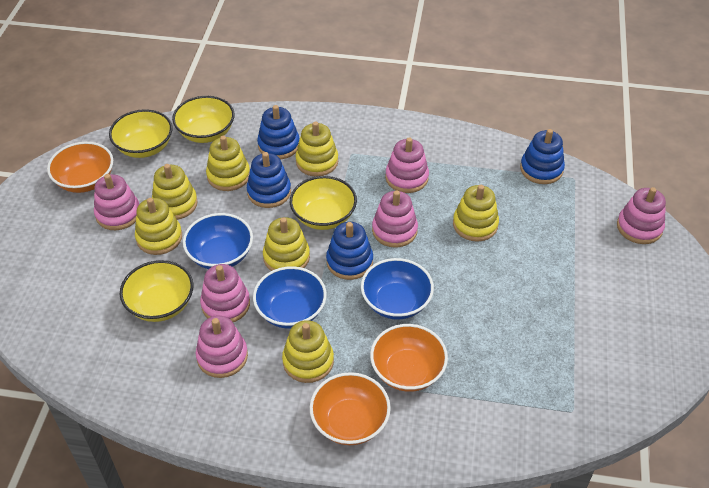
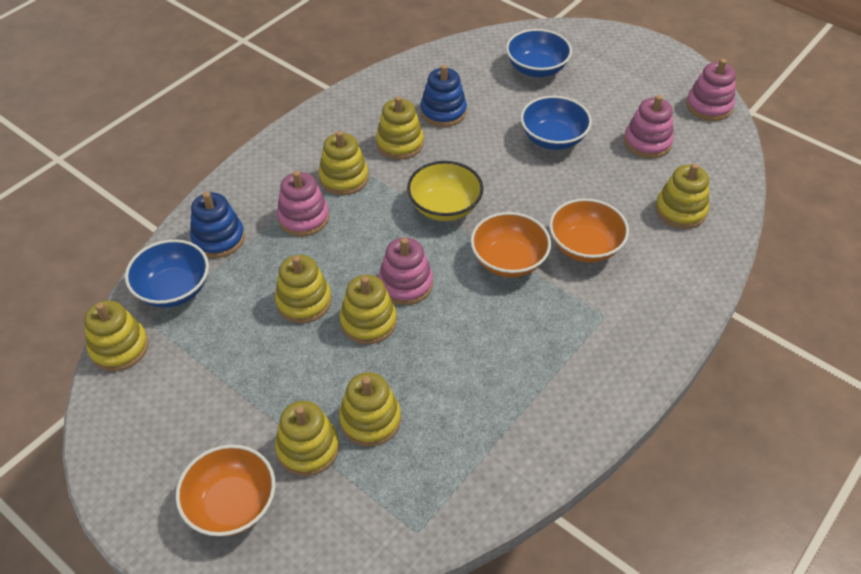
blue stacking toy: [247,152,291,208] [257,105,299,159] [326,222,373,280] [520,129,565,184] = 4 -> [190,192,245,258] [420,65,467,127] = 2
pink stacking toy: [94,174,139,230] [196,316,248,378] [200,264,250,322] [372,190,418,248] [385,137,429,193] [617,187,666,244] = 6 -> [277,171,329,237] [378,237,433,305] [624,95,674,158] [686,59,736,121] = 4
yellow bowl: [109,109,172,158] [120,260,193,322] [172,96,235,143] [290,176,357,230] = 4 -> [407,161,483,221] = 1
yellow stacking toy: [135,198,182,255] [152,164,198,220] [206,136,250,191] [263,217,310,271] [282,320,334,383] [295,121,338,177] [453,185,499,242] = 7 -> [84,300,149,371] [275,255,332,323] [275,401,339,476] [318,131,369,195] [339,372,401,446] [340,275,397,344] [376,96,424,160] [655,163,709,229] = 8

